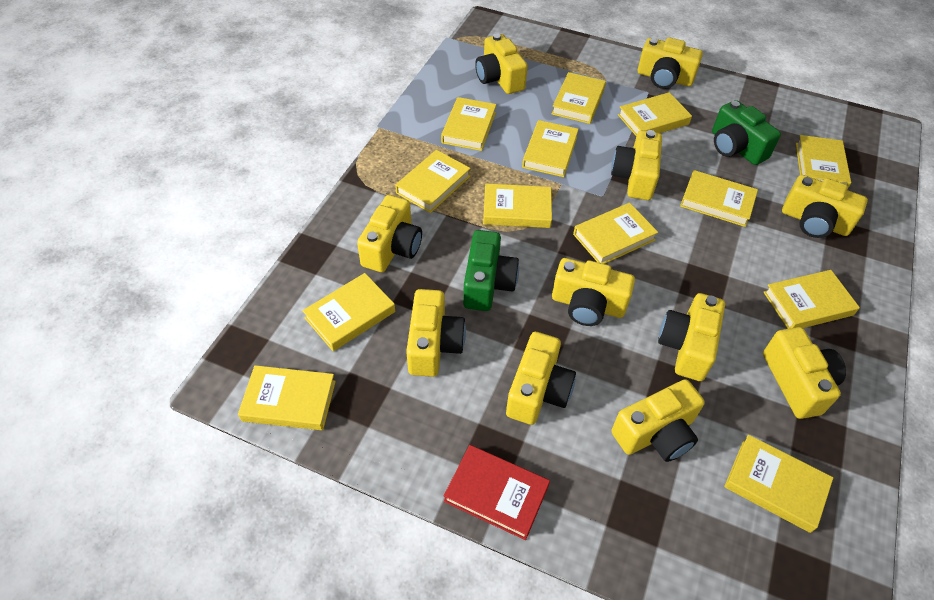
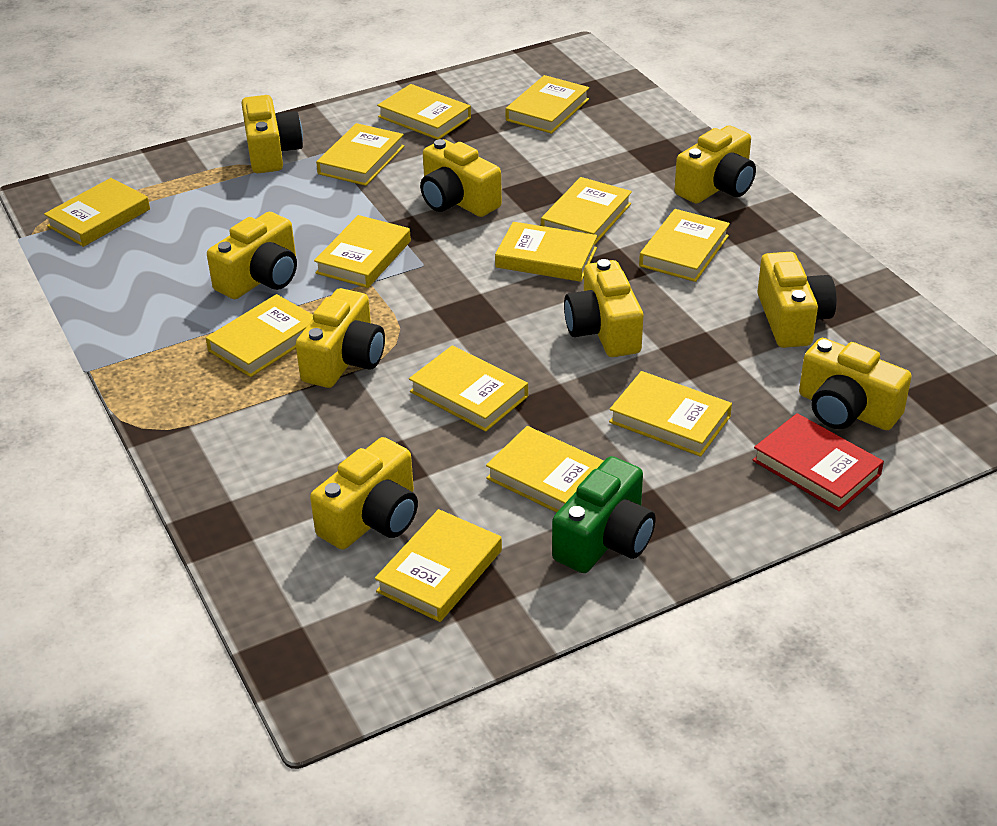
green camera: [463,230,519,311] [712,100,781,165] = 2 -> [552,456,656,573] = 1
yellow camera: [357,195,422,272] [406,289,466,377] [475,33,528,94] [506,332,576,425] [552,258,635,326] [611,130,662,200] [611,379,705,462] [638,37,703,89] [658,293,725,381] [763,327,846,419] [782,175,868,238] = 11 -> [207,212,297,299] [242,95,303,173] [296,288,385,388] [310,437,418,550] [420,139,502,217] [564,259,643,357] [675,125,756,203] [757,252,837,348] [799,338,912,430] = 9

